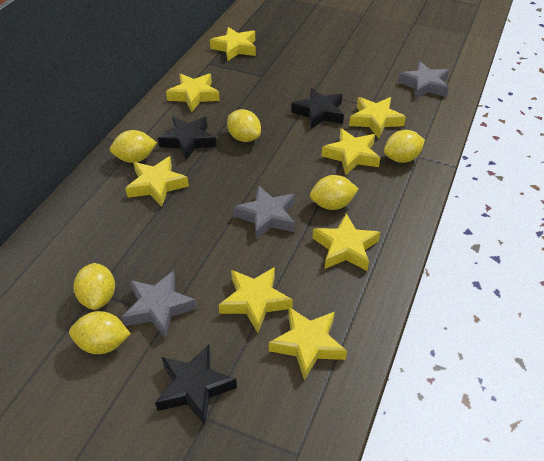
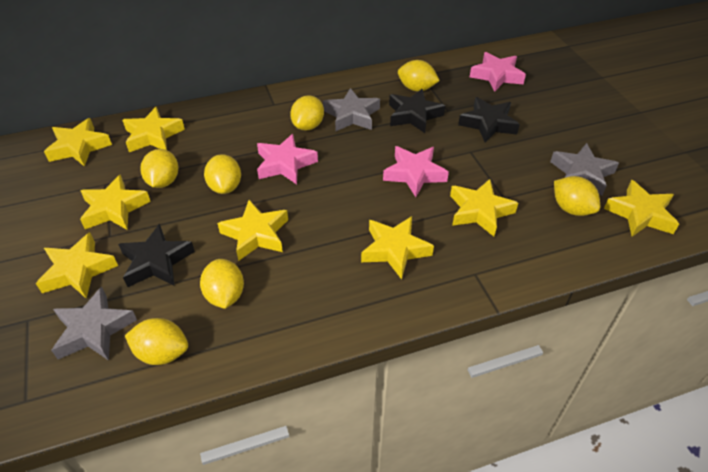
pink star: none = 0 -> [257,134,318,184] [383,146,449,197] [470,52,526,92] = 3
yellow lemon: [69,311,131,354] [73,263,115,310] [110,130,157,163] [227,109,261,142] [310,175,358,210] [384,130,425,163] = 6 -> [125,318,188,365] [140,149,178,188] [200,259,244,309] [204,154,241,194] [290,95,324,131] [398,60,440,91] [554,176,600,216] = 7

